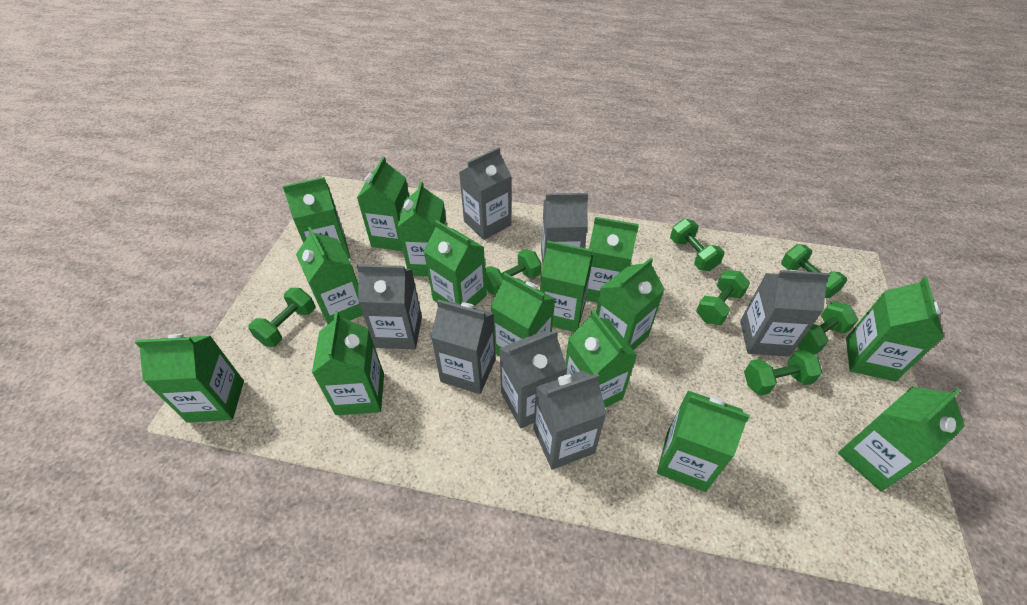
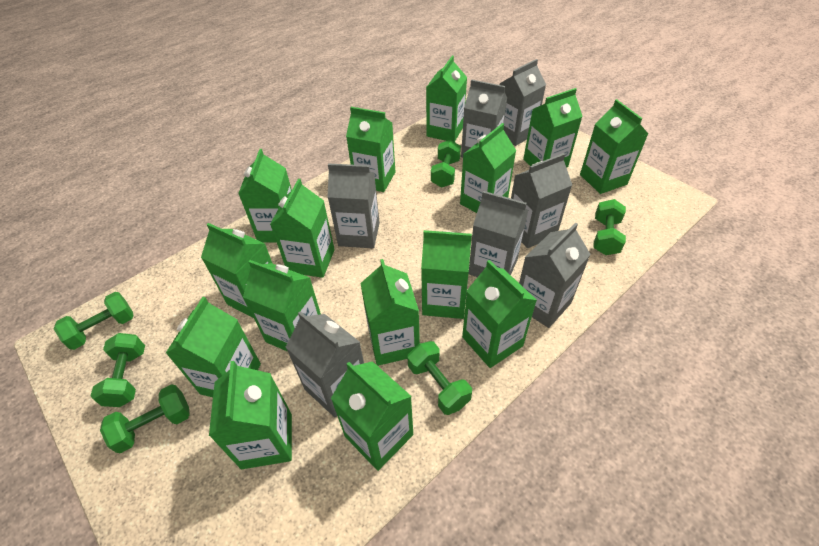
green dumbbell: [248,288,315,347] [485,249,542,296] [670,219,724,271] [696,270,750,325] [744,349,822,396] [781,244,847,298] [797,301,859,355] = 7 -> [54,292,134,350] [91,333,145,407] [100,384,190,453] [407,341,472,415] [431,140,461,188] [593,199,626,255] = 6

